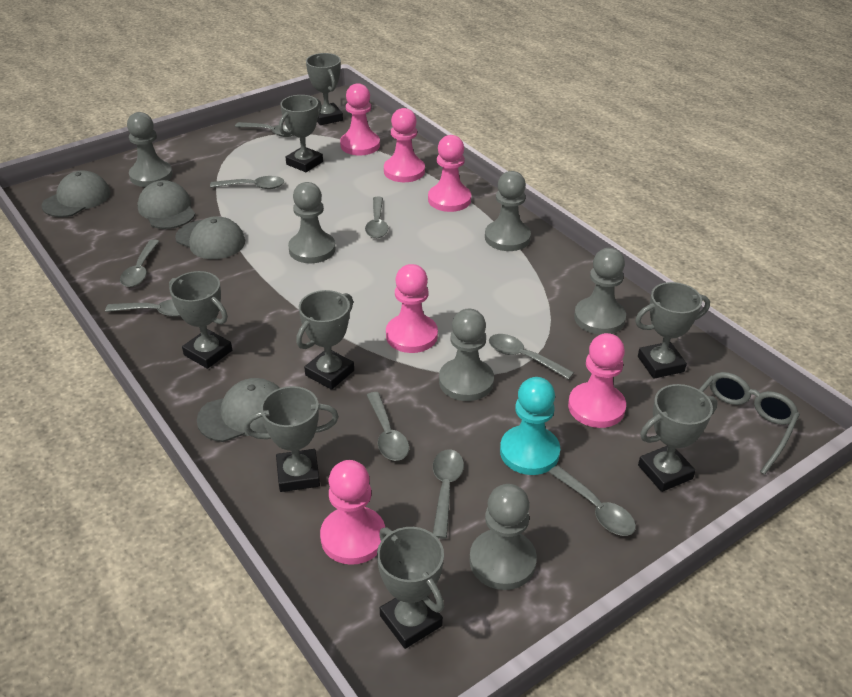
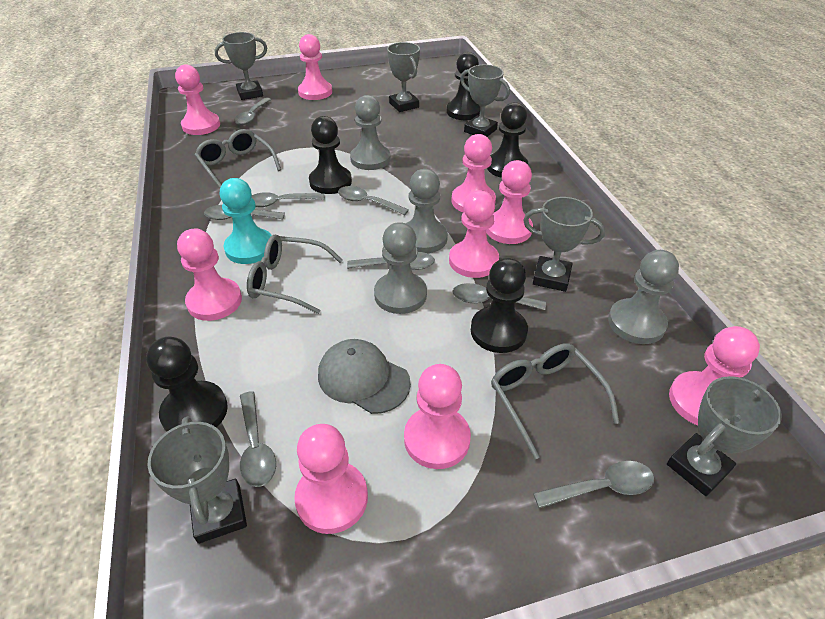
black pawn: none = 0 -> [146,337,228,432] [309,116,352,194] [447,52,480,120] [471,258,528,353] [487,102,528,178] = 5
grey cap: [42,170,111,217] [137,180,195,229] [175,216,245,259] [197,378,280,442] = 4 -> [318,339,411,414] = 1
grey glasses: [699,372,800,475] = 1 -> [195,129,281,188] [247,235,343,314] [491,343,619,459] = 3
grey pawn: [127,112,173,187] [288,182,336,263] [439,309,494,401] [469,484,537,590] [485,171,531,251] [574,248,626,335] = 6 -> [350,95,390,170] [374,222,427,314] [406,169,448,253] [608,250,679,344] = 4
grey spoon: [105,299,180,317] [120,239,159,287] [210,176,284,189] [235,122,294,137] [365,197,389,238] [367,392,409,461] [433,449,464,539] [489,334,574,380] [549,465,636,536] = 9 -> [204,205,285,220] [234,97,272,125] [240,391,276,487] [251,192,325,207] [338,186,409,215] [347,252,435,270] [453,283,546,310] [533,461,654,508] = 8
grey trophy: [169,271,232,369] [244,386,339,492] [279,95,323,172] [296,290,354,390] [306,53,343,125] [377,527,444,649] [635,282,710,379] [638,384,718,492] = 8 -> [147,417,247,544] [215,32,267,100] [387,42,420,112] [460,65,510,137] [523,197,605,292] [667,376,782,496] = 6
pink pawn: [320,460,385,565] [340,83,380,155] [384,108,425,182] [386,264,438,353] [428,135,471,212] [568,333,626,428] = 6 -> [175,64,220,135] [177,229,242,321] [294,424,368,534] [298,34,332,100] [404,364,471,469] [449,190,499,278] [451,134,496,212] [486,160,533,244] [669,326,760,425] = 9

